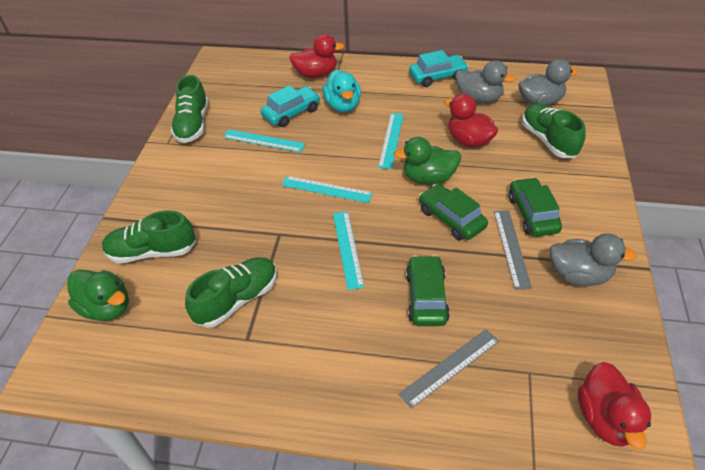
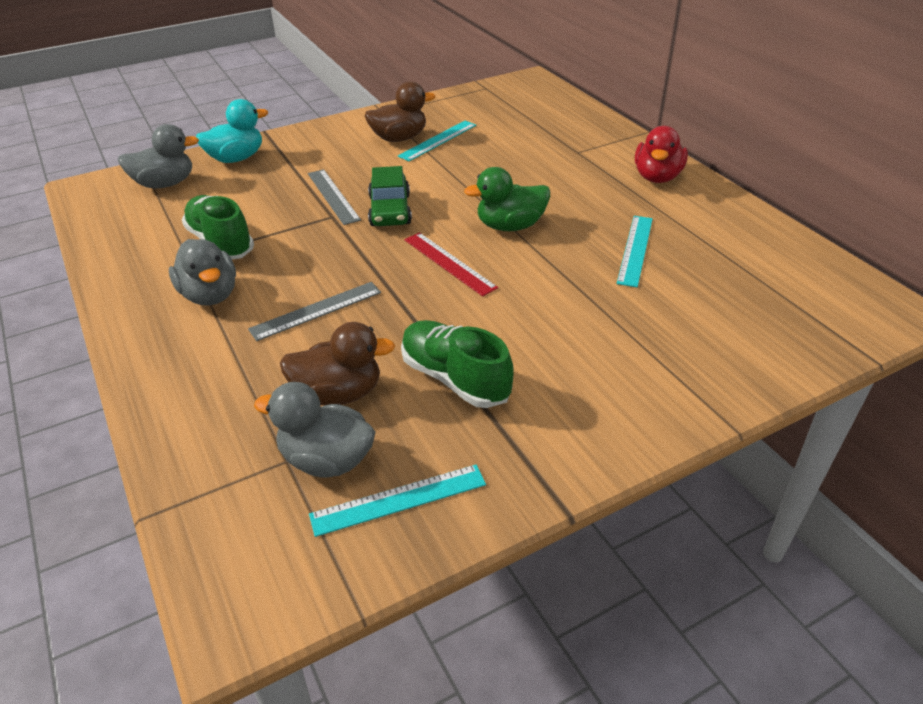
brown duck: none = 0 -> [280,322,395,405] [365,81,435,142] = 2
green car: [406,255,450,326] [419,184,488,240] [509,177,562,237] = 3 -> [368,166,412,226] = 1
green duck: [67,270,129,321] [394,137,461,184] = 2 -> [464,167,550,231] = 1
green shoe: [102,210,196,263] [171,75,209,143] [185,257,277,328] [522,103,586,158] = 4 -> [182,195,254,259] [401,320,514,408] = 2
red duck: [289,34,344,78] [444,94,498,148] [578,362,651,450] = 3 -> [635,126,688,183] = 1
red ruler: none = 0 -> [404,232,498,297] = 1
turquoise car: [260,85,320,127] [409,50,469,87] = 2 -> none = 0
turquoise ruler: [223,129,306,152] [281,176,373,203] [333,211,364,290] [378,113,404,169] = 4 -> [309,465,486,537] [398,121,476,161] [617,216,653,287] = 3

